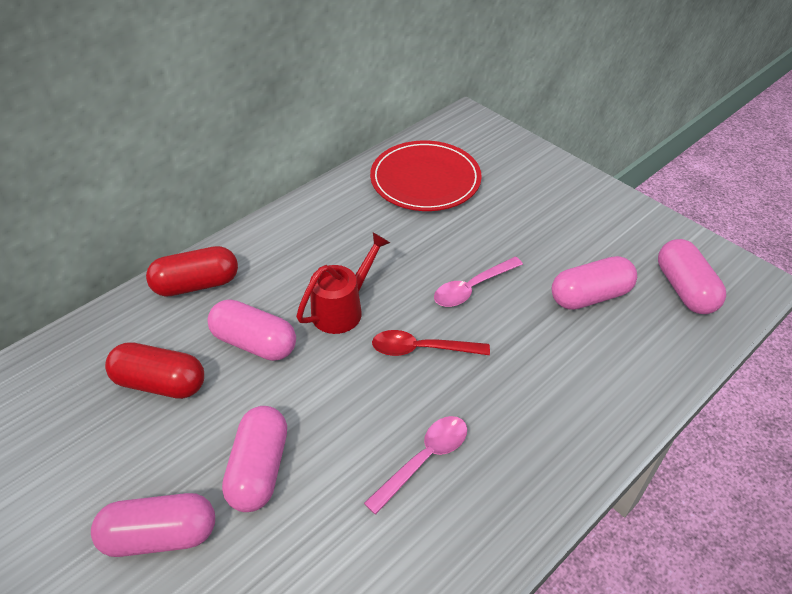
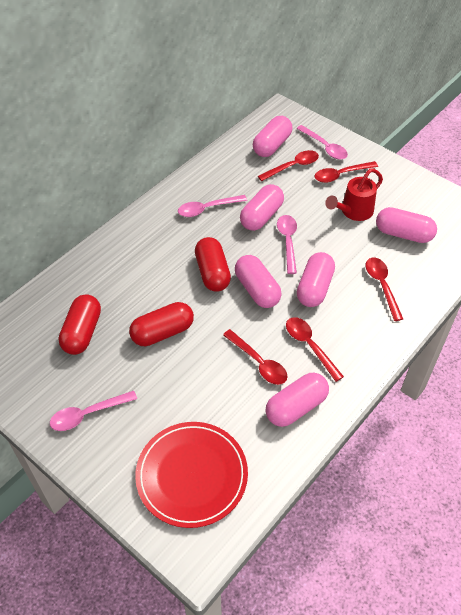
pink capsule: [91,493,215,557] [207,300,296,361] [222,406,287,512] [552,256,637,310] [658,239,726,314] = 5 -> [235,255,282,308] [240,184,284,231] [253,116,292,157] [265,373,329,427] [297,252,335,307] [376,207,437,243] = 6
pink spoon: [364,416,467,515] [434,257,523,307] = 2 -> [50,390,137,431] [178,195,247,217] [277,215,297,274] [296,125,348,160] = 4
red capsule: [105,342,204,399] [146,246,238,297] = 2 -> [58,294,101,355] [129,302,194,346] [195,237,231,292] = 3
red spoon: [372,330,490,356] = 1 -> [223,329,288,385] [258,150,319,181] [286,317,344,382] [314,161,378,183] [366,258,403,321] = 5

